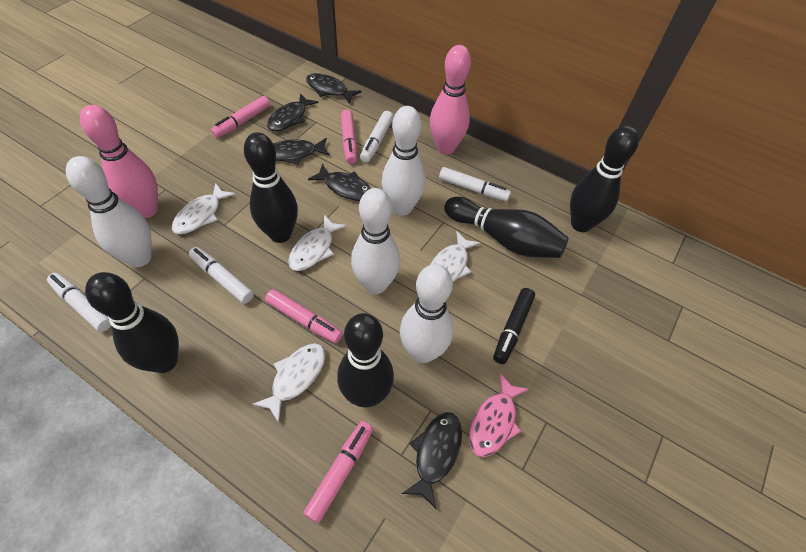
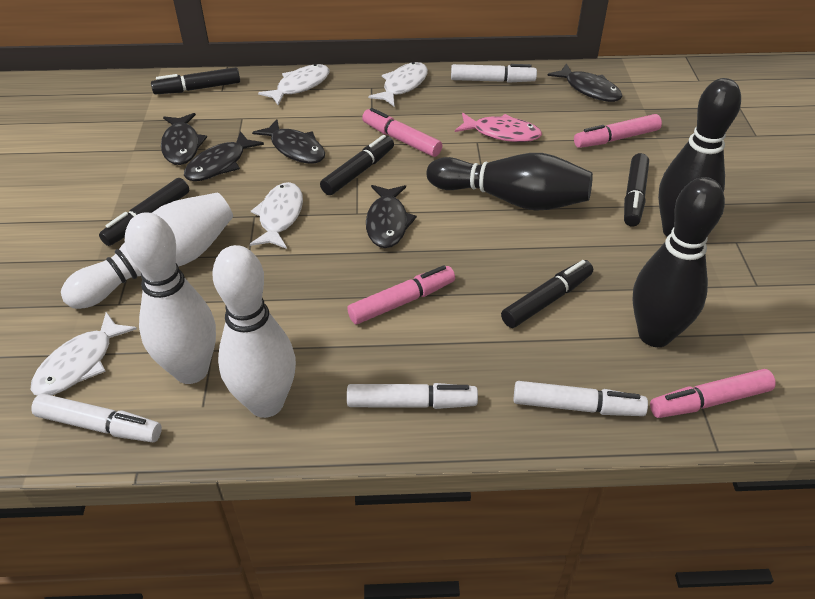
black bowling pin: [85,272,179,373] [244,132,298,243] [337,313,394,408] [444,197,569,258] [570,125,639,232] = 5 -> [427,153,593,211] [632,177,725,347] [658,78,741,237] = 3
black marker: [493,288,535,364] = 1 -> [99,178,189,246] [151,67,240,94] [320,135,394,195] [501,260,593,328] [624,153,649,226] = 5
pink bowling pin: [80,105,158,218] [430,45,471,155] = 2 -> none = 0
white bowling pin: [66,156,152,267] [351,188,400,294] [382,106,425,216] [400,264,453,363] = 4 -> [61,193,233,309] [125,212,216,384] [212,245,296,418] = 3

